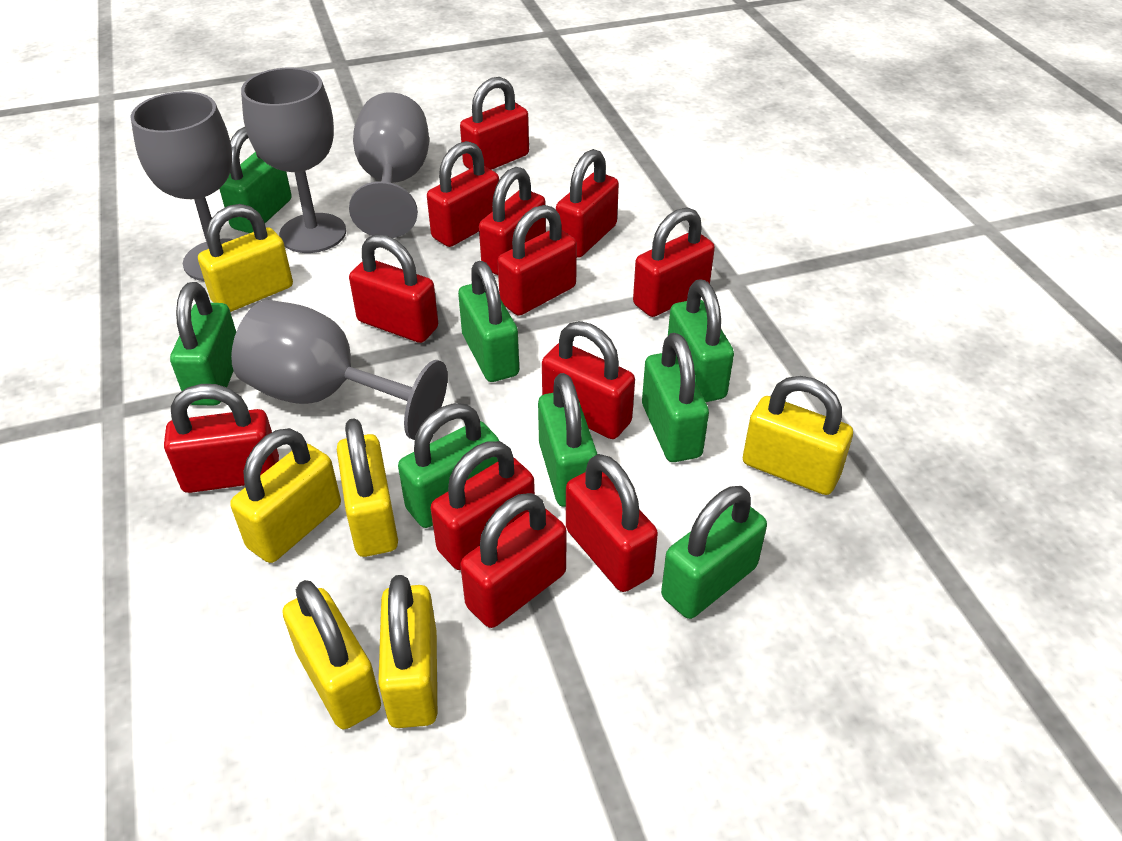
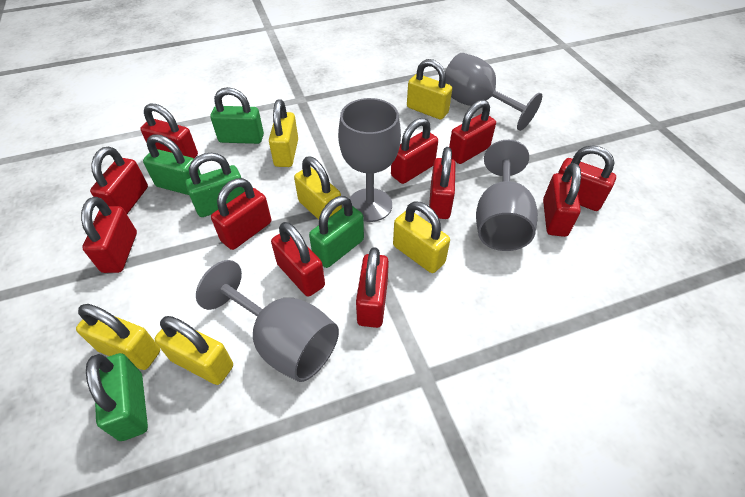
green padlock: [170,282,236,406] [220,127,292,233] [398,403,499,528] [458,261,519,382] [538,373,598,507] [642,333,709,462] [661,486,767,619] [668,279,734,402] = 8 -> [86,353,148,441] [143,134,201,195] [185,153,245,217] [211,87,264,144] [309,196,364,268] = 5
red padlock: [164,384,279,493] [349,234,438,343] [427,141,499,247] [431,441,535,570] [460,77,529,170] [460,493,566,628] [479,167,546,275] [497,205,577,316] [542,321,635,439] [556,149,619,258] [566,454,658,592] [633,207,715,317] = 12 -> [81,197,137,273] [90,147,148,214] [140,103,198,159] [211,178,271,250] [271,222,325,297] [356,247,389,328] [391,118,438,184] [429,147,456,219] [449,100,496,164] [543,163,581,237] [558,145,616,211] = 11

